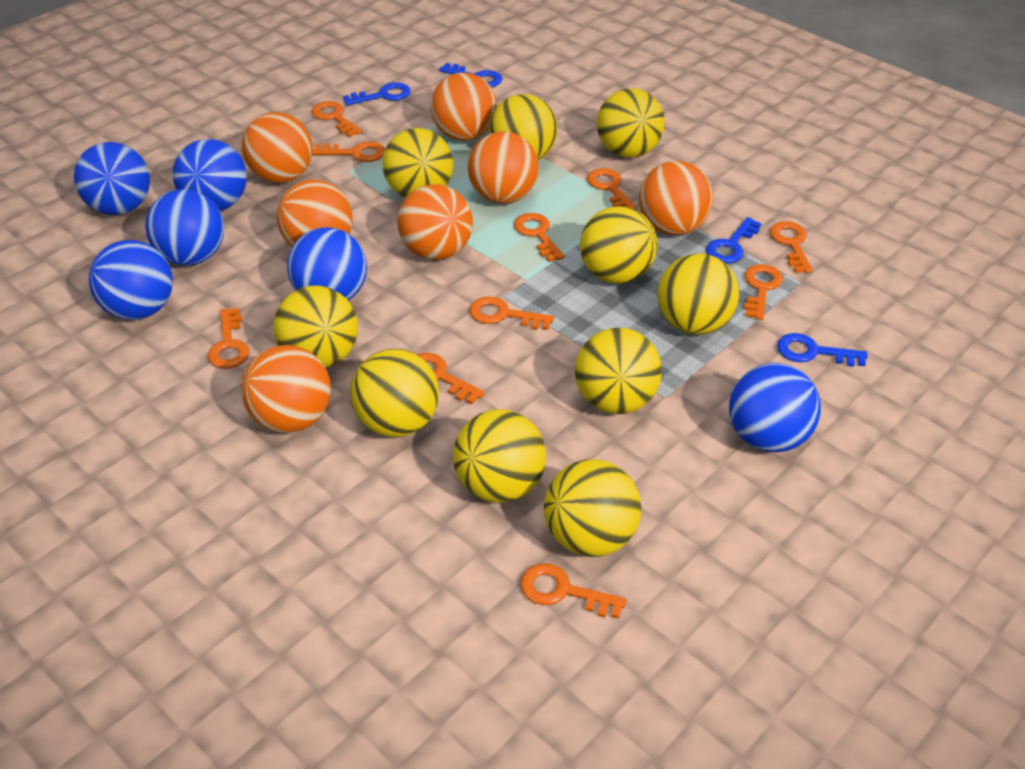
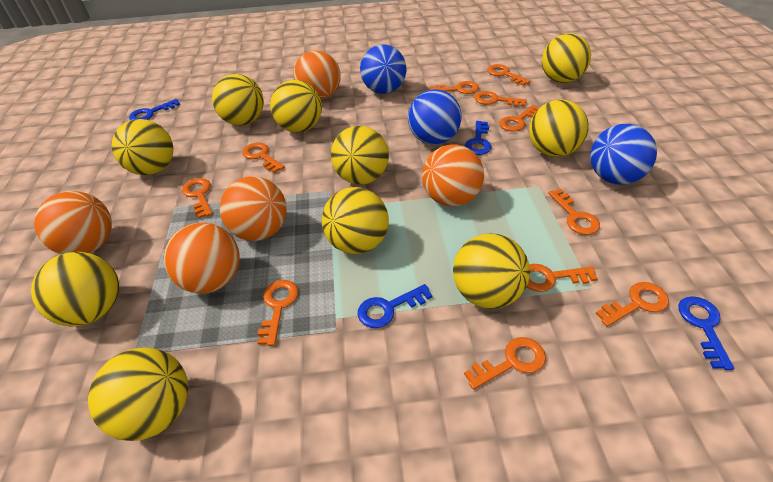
blue ball: [74,142,150,215] [89,240,173,320] [146,189,224,266] [173,139,247,211] [287,227,367,300] [729,363,821,452] = 6 -> [360,45,406,94] [408,89,462,144] [590,124,657,185] = 3
orange ball: [241,345,331,433] [242,112,313,183] [276,179,353,247] [397,184,473,260] [431,72,497,141] [468,131,539,204] [639,161,713,235] = 7 -> [34,191,112,254] [164,223,240,294] [220,176,287,241] [293,50,341,100] [422,144,484,207] = 5
orange key: [208,308,249,369] [312,101,362,137] [312,142,385,162] [417,353,485,404] [469,296,554,330] [514,213,565,262] [521,563,627,619] [587,168,637,210] [744,264,783,320] [770,221,813,273] = 10 -> [182,178,213,218] [242,143,285,173] [257,280,299,346] [430,81,479,94] [464,337,546,390] [474,91,527,107] [487,64,530,86] [499,105,539,132] [527,264,598,292] [548,189,600,235] [595,282,669,326] = 11

